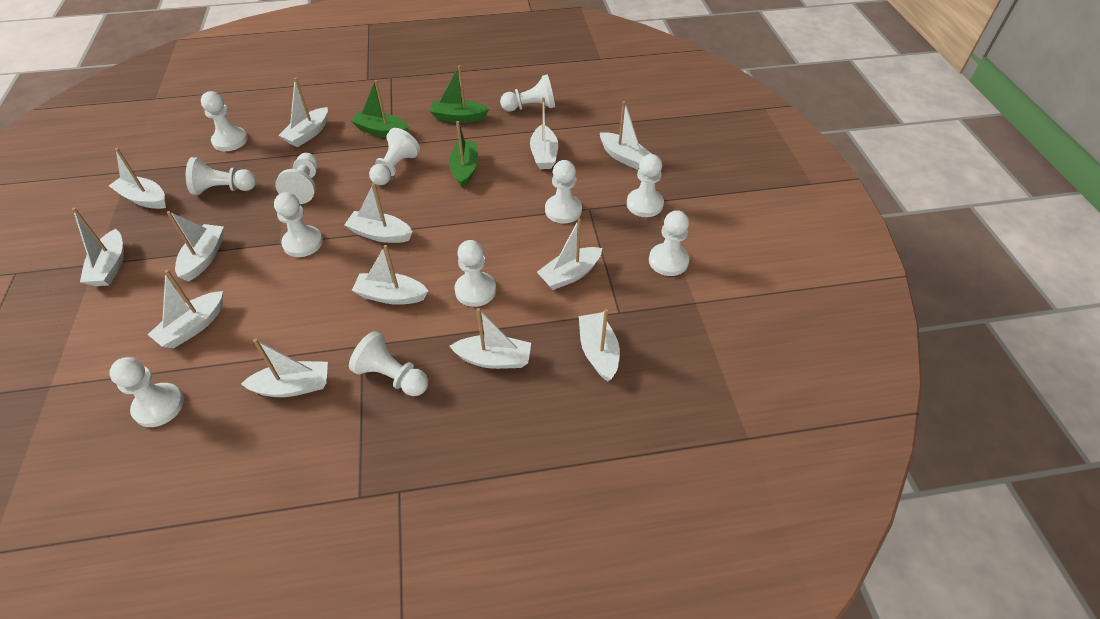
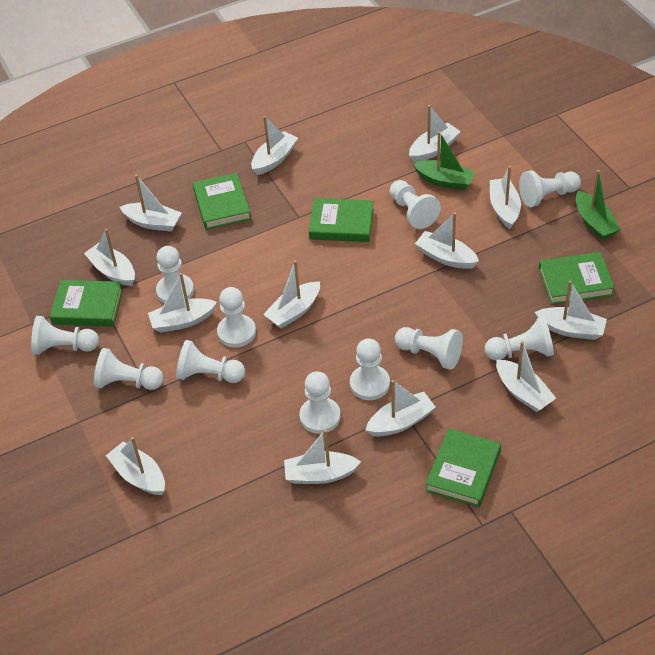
green boat: [351,80,409,138] [430,65,489,123] [449,121,478,188] = 3 -> [413,131,476,190] [576,170,621,240] = 2
green book: none = 0 -> [50,280,123,327] [193,173,251,230] [309,198,374,242] [426,428,501,507] [539,252,615,305] = 5
white pawn: [109,357,184,427] [186,157,256,195] [201,91,248,151] [274,192,323,257] [275,153,318,204] [349,331,428,396] [369,128,420,185] [454,240,496,307] [500,74,555,111] [545,160,582,223] [627,154,664,217] [649,210,689,276] = 12 -> [31,316,99,355] [94,348,163,390] [156,246,194,304] [176,340,245,383] [217,287,256,348] [299,371,341,434] [350,338,390,400] [390,180,441,229] [395,327,463,370] [485,316,554,360] [519,171,581,207] = 11

